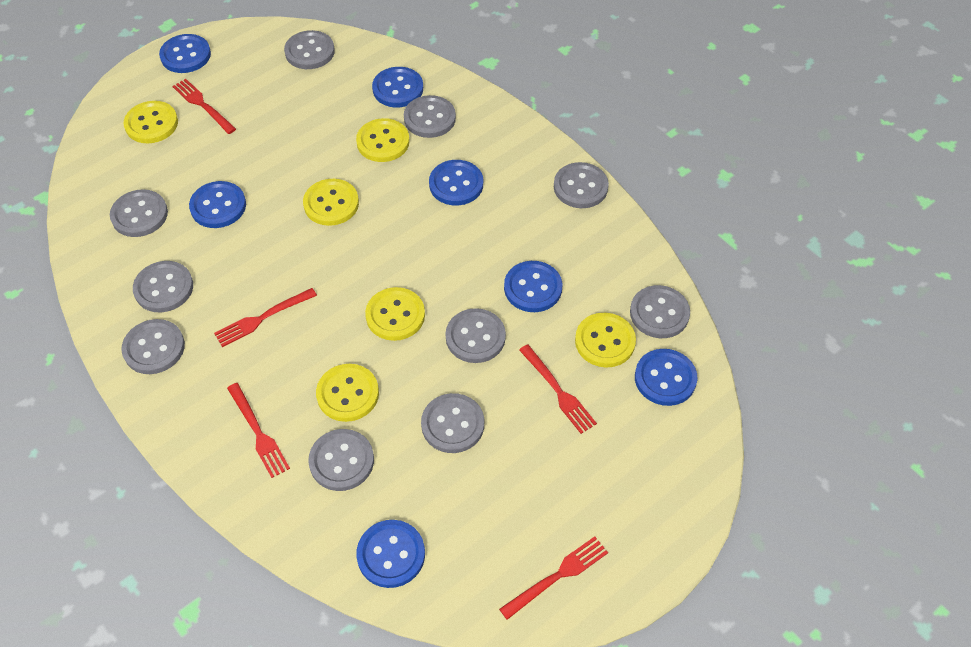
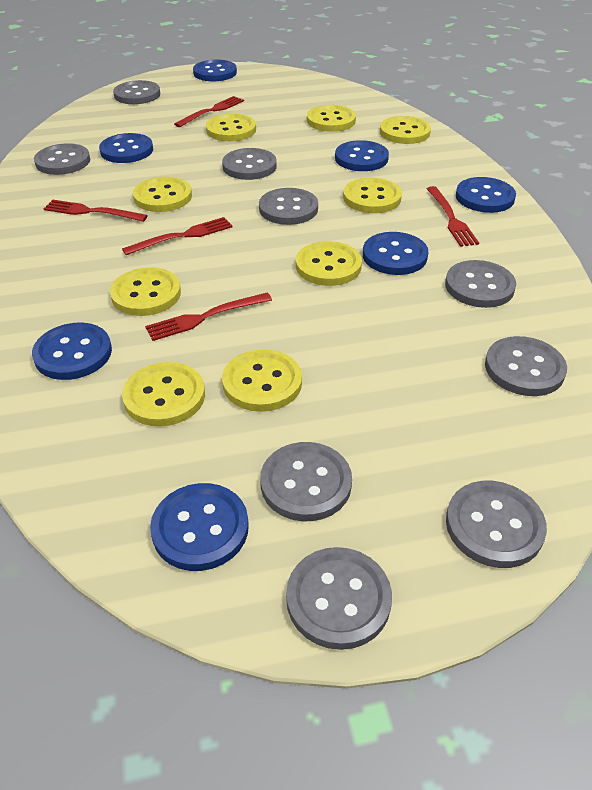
grey button: [110,189,168,237] [121,319,185,374] [133,261,193,312] [284,30,335,69] [308,429,374,491] [404,95,456,138] [421,393,484,453] [445,308,506,363] [554,162,609,208] [630,285,690,338] = 10 -> [34,143,90,175] [113,80,160,104] [222,148,277,180] [259,188,318,225] [260,442,352,521] [286,547,392,650] [445,260,516,308] [446,481,547,568] [485,336,567,396] = 9
yellow button: [124,101,178,143] [303,179,359,226] [316,364,379,422] [356,118,410,162] [365,287,425,341] [575,313,636,367] = 6 -> [110,267,181,316] [122,362,205,427] [133,176,192,212] [206,114,256,141] [222,349,302,412] [296,241,362,286] [307,105,356,132] [343,177,402,213] [380,116,431,144] = 9

